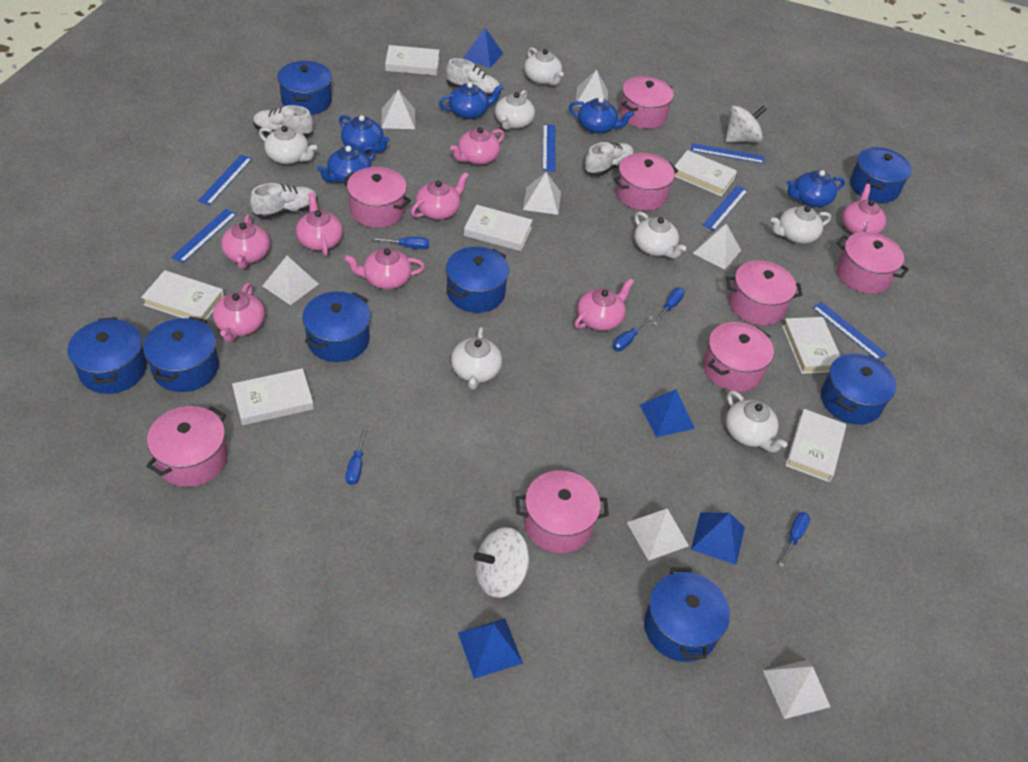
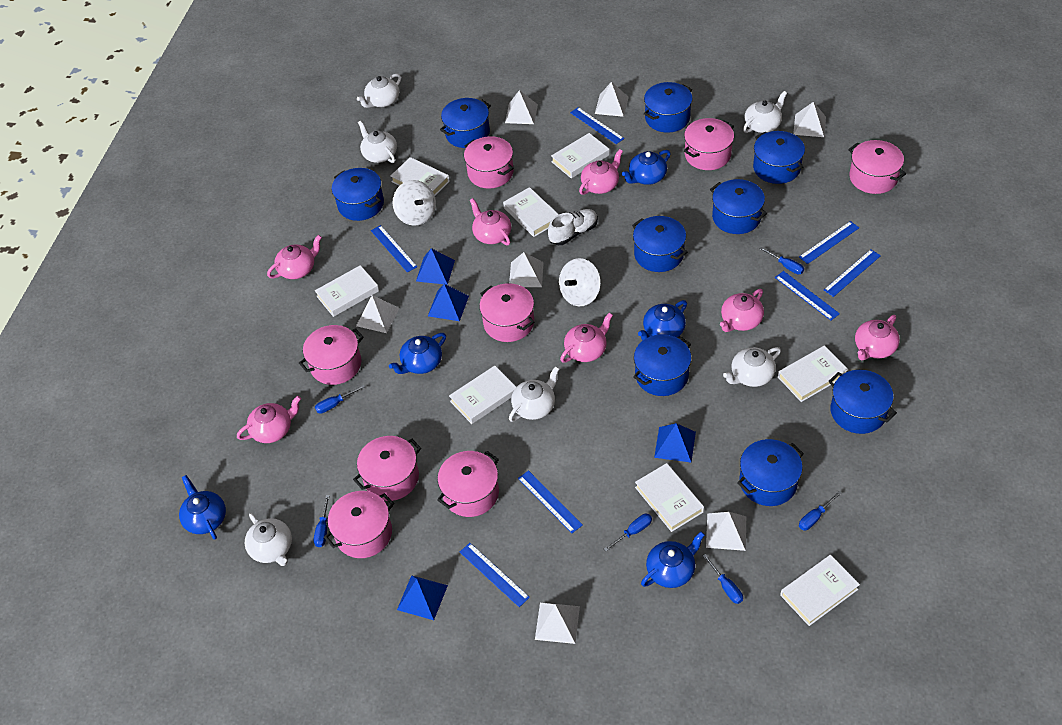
blue pot: [68,317,147,394] [143,316,219,392] [277,61,332,115] [302,291,371,362] [446,247,509,313] [644,567,730,662] [821,354,896,425] [850,147,912,203] = 8 -> [332,168,384,221] [440,98,491,148] [632,216,687,272] [633,334,691,396] [644,82,692,133] [710,179,767,234] [737,439,804,506] [753,131,805,184] [828,370,897,434] = 9
blue ruler: [171,209,237,263] [198,155,252,205] [543,124,555,172] [691,143,764,164] [703,186,748,231] [812,302,887,360] = 6 -> [371,225,417,273] [460,543,530,607] [518,470,583,533] [570,107,624,144] [775,271,840,320] [799,221,859,264] [824,250,881,297] = 7
blue screwdriver: [345,427,367,485] [371,237,429,249] [612,316,653,351] [653,287,685,325] [779,512,810,568] = 5 -> [314,495,330,547] [315,385,365,414] [604,514,652,551] [703,554,743,604] [759,247,804,274] [799,491,842,530] = 6
pink teapot: [213,283,265,342] [221,214,270,269] [296,192,343,256] [344,248,425,289] [411,172,469,220] [450,127,505,165] [575,278,634,331] [842,184,886,234] = 8 -> [237,396,301,443] [267,235,322,279] [470,198,511,245] [560,313,613,362] [579,149,623,195] [720,289,764,332] [855,315,900,360] = 7
white book: [141,270,224,320] [232,368,314,425] [385,45,439,76] [464,205,533,251] [675,150,737,196] [782,317,840,374] [786,409,847,482] = 7 -> [315,265,379,317] [391,157,450,196] [449,365,516,424] [503,187,559,237] [551,133,610,178] [635,463,704,532] [778,345,849,402] [780,555,860,626] = 8
white shoe: [250,183,318,219] [253,105,313,137] [446,58,501,97] [584,142,634,176] = 4 -> [548,209,598,245] = 1
white teapot: [259,126,317,164] [451,327,502,390] [495,90,535,130] [524,47,564,85] [634,212,686,259] [726,390,787,453] [771,206,831,244] = 7 -> [245,513,292,566] [357,73,401,108] [358,121,397,163] [509,366,559,422] [723,347,781,387] [743,91,787,133] = 6

